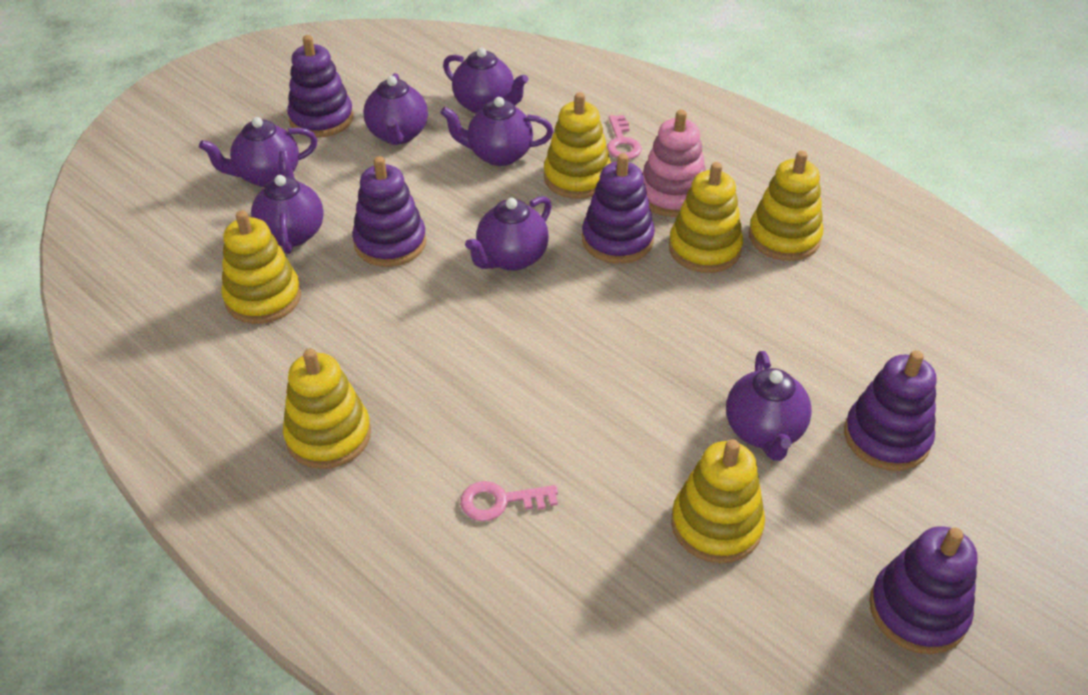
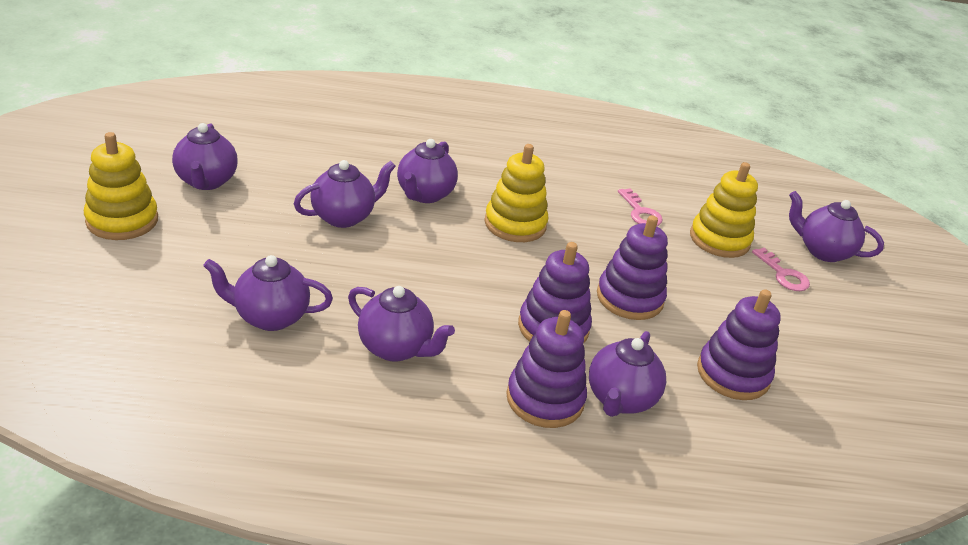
pink stacking toy: [642,110,706,217] = 1 -> none = 0
purple stacking toy: [287,35,354,138] [352,156,426,267] [582,153,655,264] [844,350,936,471] [869,526,978,654] = 5 -> [506,310,587,428] [518,242,592,344] [597,215,668,320] [697,289,781,400] = 4
yellow stacking toy: [221,210,301,324] [283,348,371,469] [544,92,611,199] [669,162,743,273] [671,439,765,563] [749,151,823,261] = 6 -> [84,132,158,240] [485,144,548,242] [690,162,758,258] = 3

